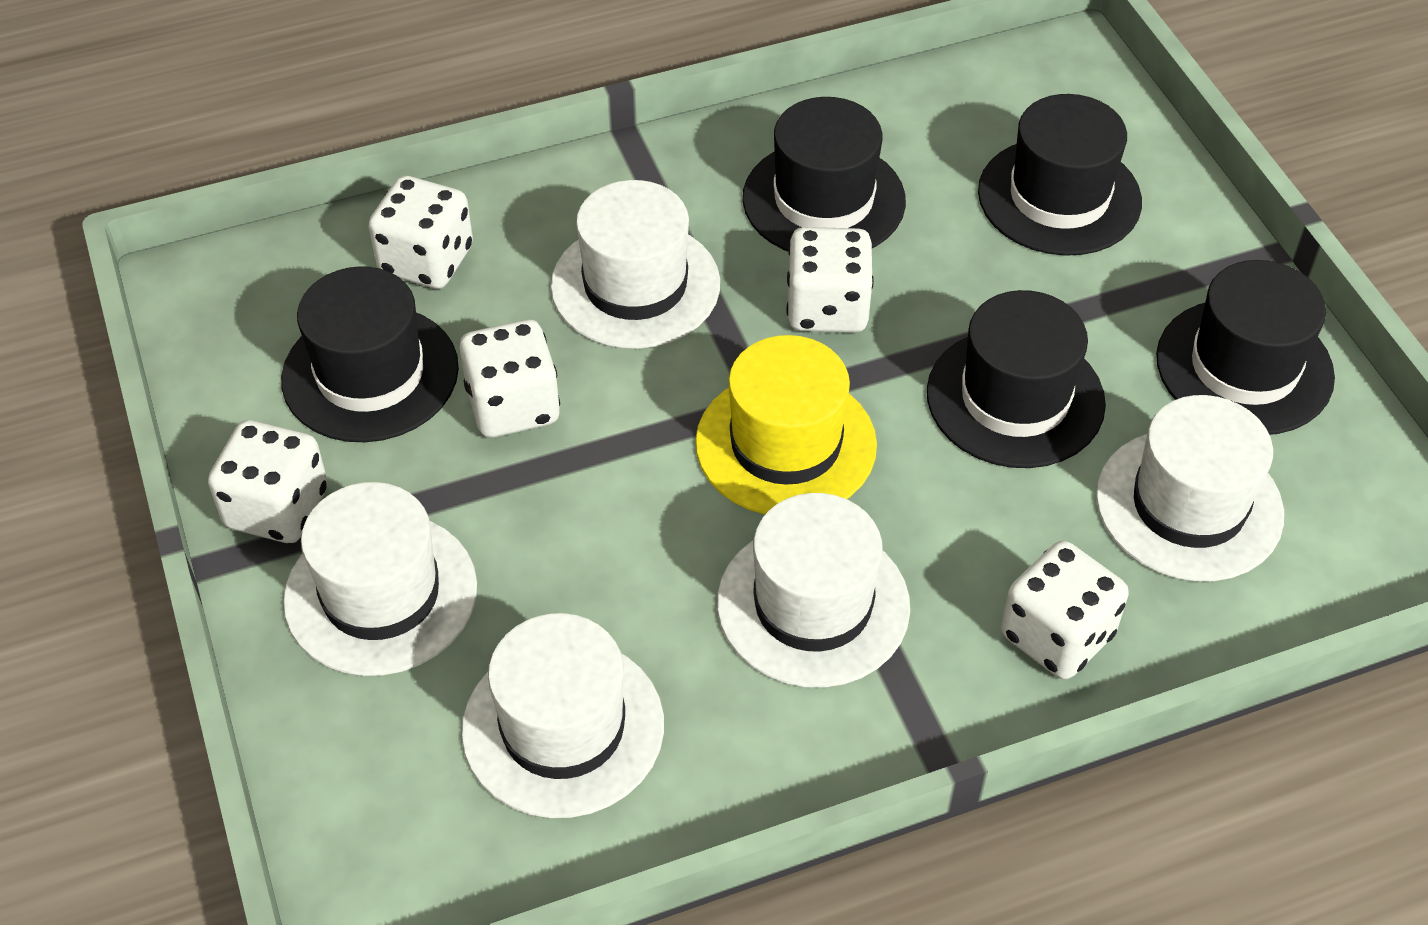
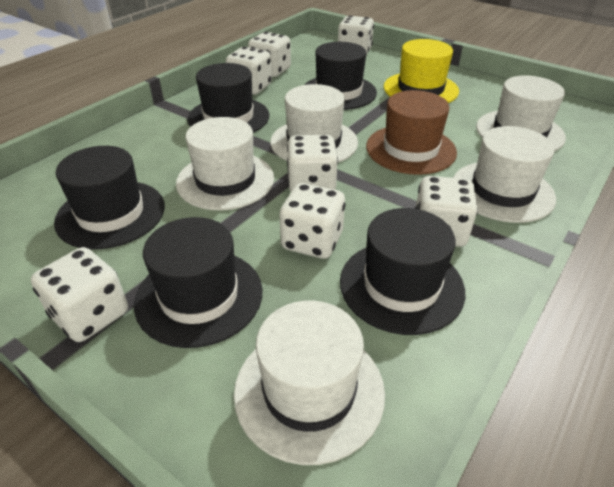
brown hat: none = 0 -> [366,90,457,175] = 1
white dice: [208,420,328,543] [368,176,473,289] [459,320,560,438] [786,227,874,333] [1001,541,1129,679] = 5 -> [31,247,128,342] [226,47,272,95] [248,32,291,77] [279,183,345,259] [287,135,338,192] [338,15,374,55] [415,176,478,247] = 7

